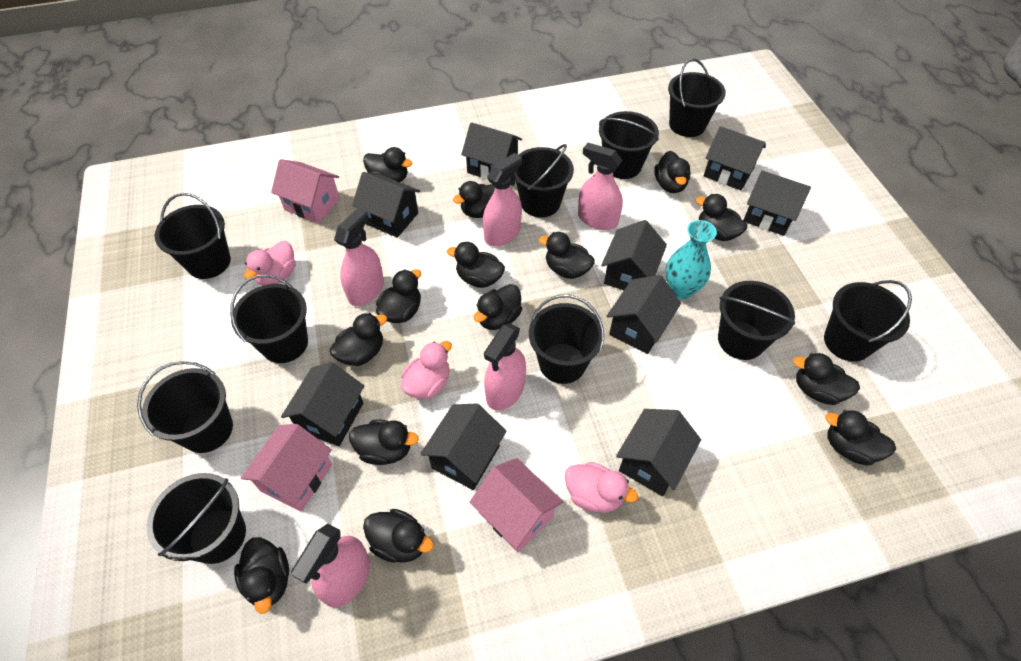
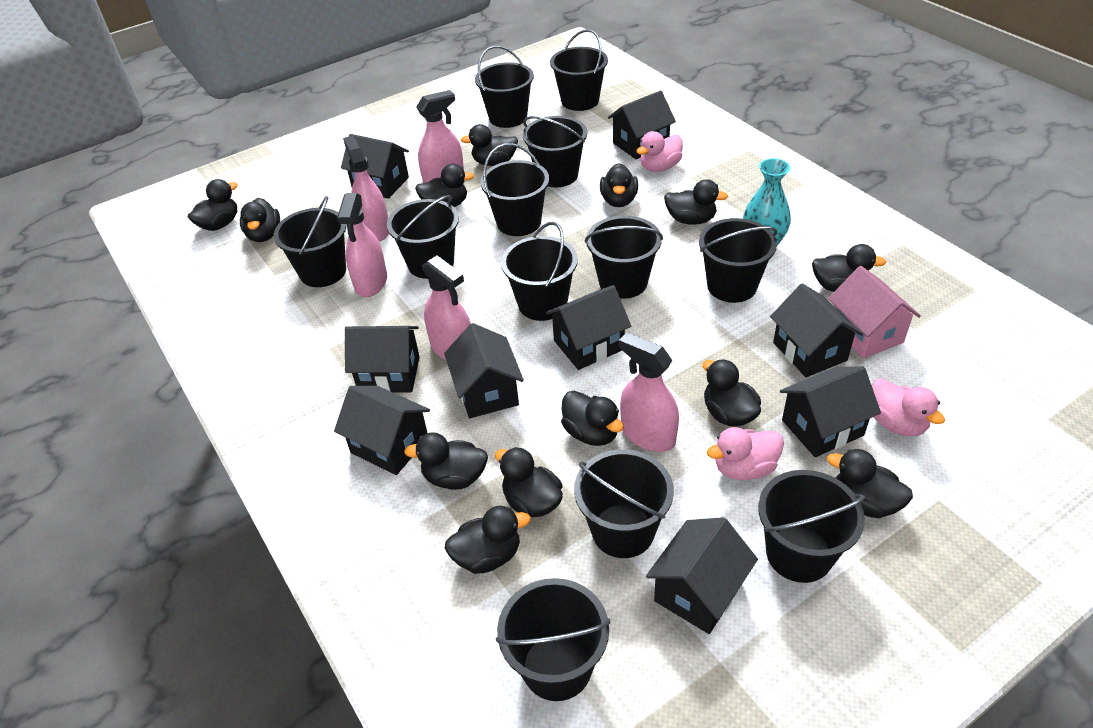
black bucket: [137,361,233,453] [147,473,246,564] [154,193,231,279] [230,275,308,363] [514,144,574,217] [529,295,604,384] [599,111,659,179] [668,58,726,137] [718,281,795,360] [824,280,912,362] = 10 -> [274,196,346,287] [387,195,459,279] [475,46,534,128] [481,143,549,236] [496,578,610,701] [501,222,578,321] [523,116,587,187] [550,29,608,111] [574,449,674,558] [585,215,663,299] [699,218,777,303] [758,470,865,583] = 12
black duck: [234,537,289,614] [329,313,387,366] [349,420,419,465] [363,147,412,182] [363,509,434,563] [376,269,421,323] [447,242,505,288] [453,181,495,218] [474,284,522,330] [539,232,595,279] [654,151,690,193] [696,194,747,241] [793,353,860,405] [825,410,896,466] = 14 -> [188,179,238,231] [240,198,280,242] [404,432,488,490] [415,164,475,207] [445,506,531,574] [461,124,518,166] [495,447,563,517] [561,391,624,446] [600,163,638,207] [664,179,728,225] [702,359,761,427] [812,244,886,292] [827,449,913,518] = 13
pink house: [241,424,332,511] [271,159,340,223] [470,458,563,552] = 3 -> [828,266,921,358] = 1

